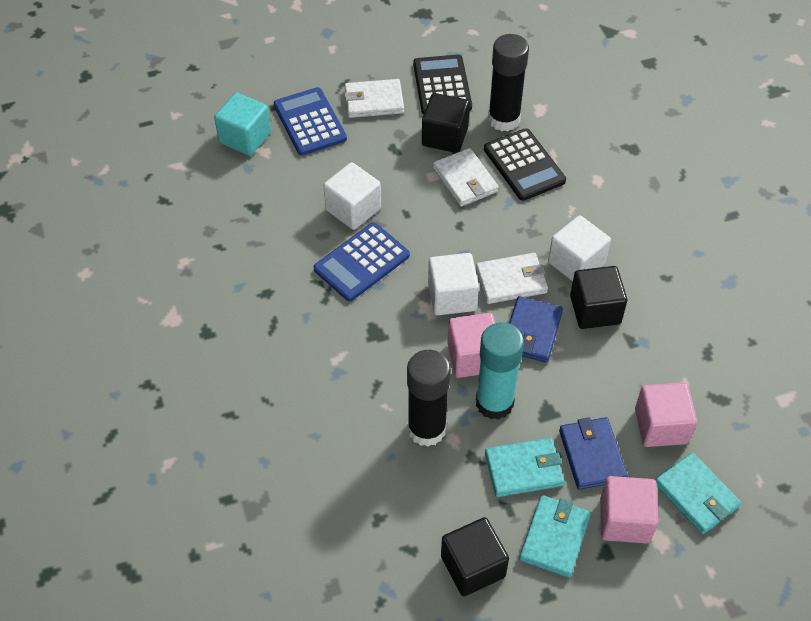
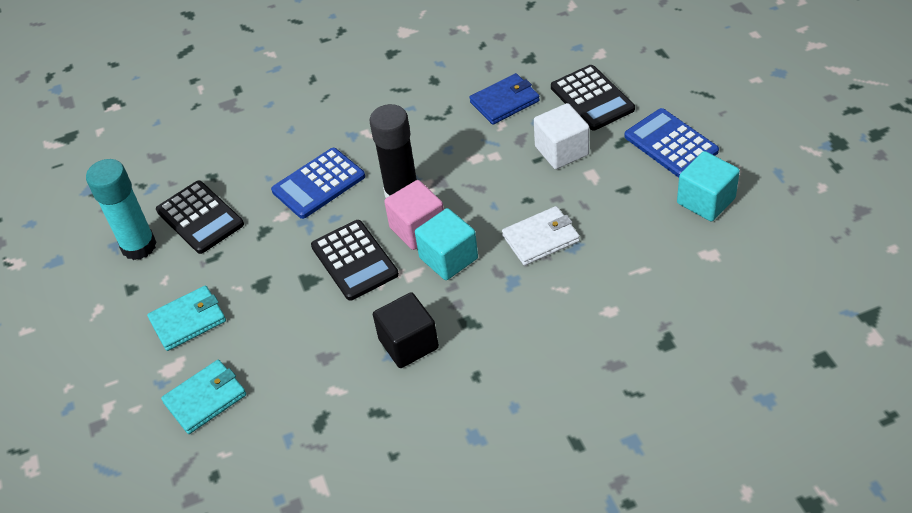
black calculator: [413,55,472,114] [484,128,566,201] = 2 -> [156,181,244,254] [311,220,399,301] [551,65,635,130] = 3
black cube: [422,93,470,153] [441,517,509,596] [570,266,627,329] = 3 -> [373,292,439,368] = 1
black glue stick: [407,350,451,447] [488,34,529,131] = 2 -> [369,104,417,198] = 1
blue wallet: [509,296,563,363] [559,417,628,490] = 2 -> [470,73,540,125] = 1
pink cube: [447,313,495,378] [600,476,658,544] [635,382,697,447] = 3 -> [384,180,444,250] = 1
turquoise cube: [214,93,271,156] = 1 -> [415,208,478,280] [677,151,740,221] = 2
turquoise wallet: [485,438,564,497] [519,495,591,578] [655,452,741,534] = 3 -> [147,285,226,351] [161,360,246,434] = 2
white cube: [323,162,381,230] [428,253,479,315] [548,215,611,282] = 3 -> [534,103,589,169] = 1
white wallet: [344,79,404,118] [433,148,498,207] [476,253,548,304] = 3 -> [502,206,580,266] = 1

